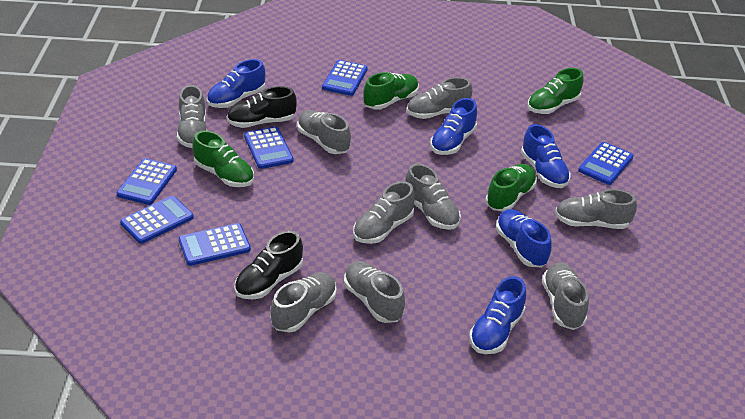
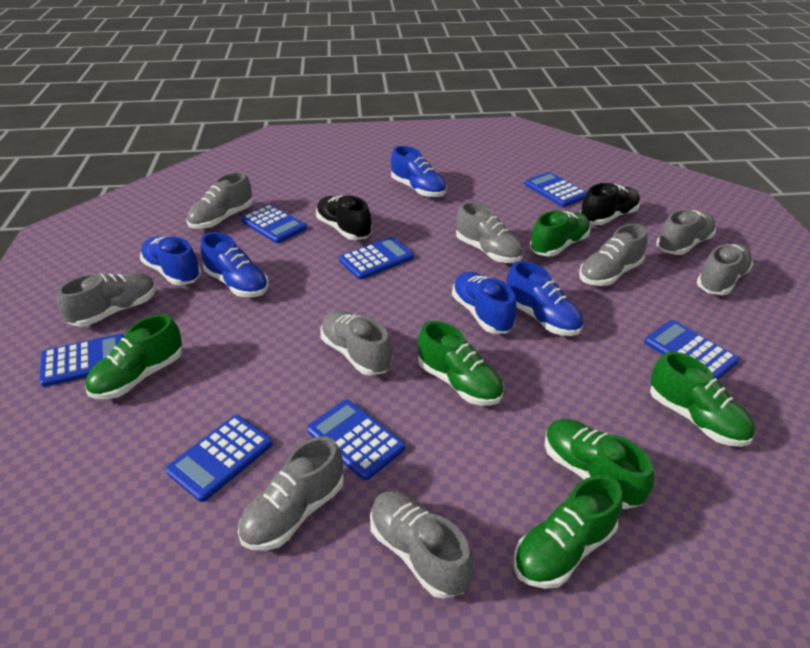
blue calculator: [116,158,177,205] [120,196,194,244] [179,223,251,266] [244,127,293,169] [322,60,368,96] [578,142,634,185] = 6 -> [39,334,124,387] [166,415,273,502] [241,204,307,243] [307,400,405,480] [339,237,414,280] [524,172,587,207] [644,320,739,380] = 7
green shoe: [192,130,254,187] [363,72,419,110] [485,164,537,211] [528,68,584,114] = 4 -> [85,314,182,399] [418,321,503,405] [514,475,623,589] [530,210,591,256] [545,419,654,509] [650,351,755,447] = 6

